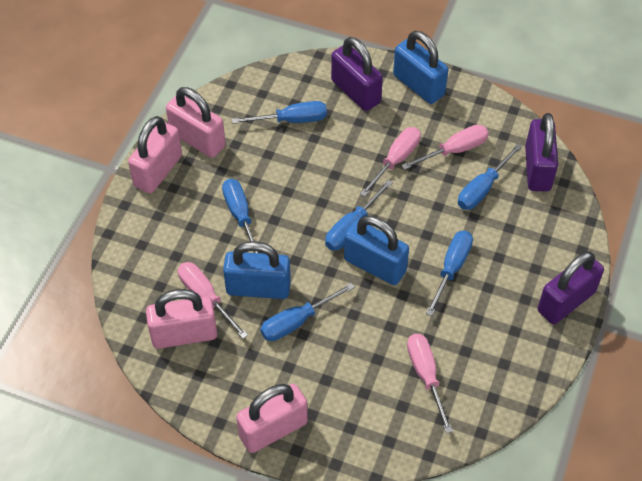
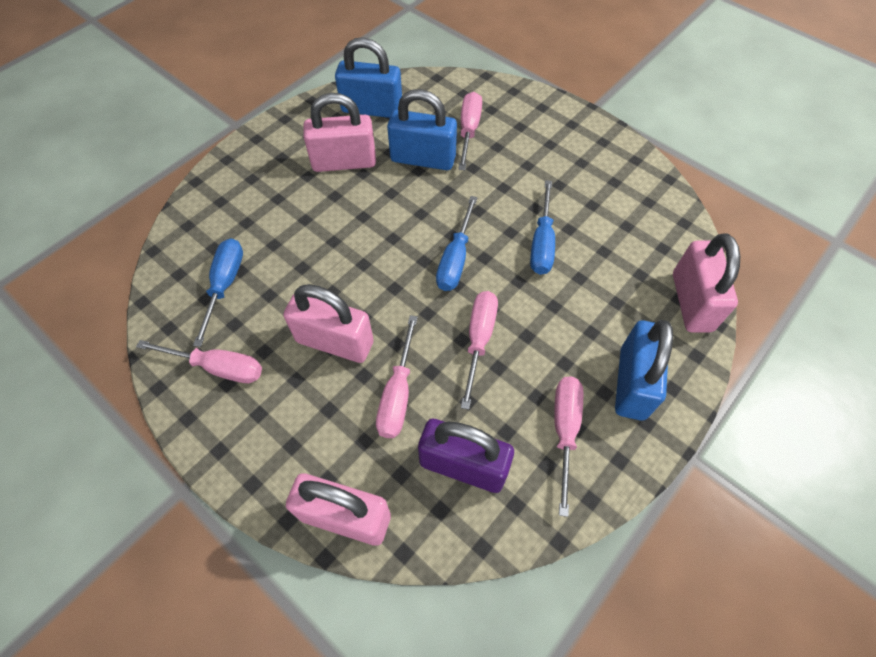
blue screwdriver: [222,179,259,253] [232,101,327,124] [260,283,355,341] [325,180,393,251] [426,231,473,316] [458,143,523,210] = 6 -> [193,238,243,347] [436,196,477,291] [530,180,555,275] = 3
pink screwdriver: [178,262,248,339] [360,127,421,197] [401,124,489,170] [407,334,453,434] = 4 -> [136,340,262,383] [376,315,418,438] [458,92,482,170] [461,291,498,410] [554,377,583,517] = 5
purple padlock: [331,37,383,111] [525,113,558,192] [538,251,604,324] = 3 -> [418,419,514,493] = 1

